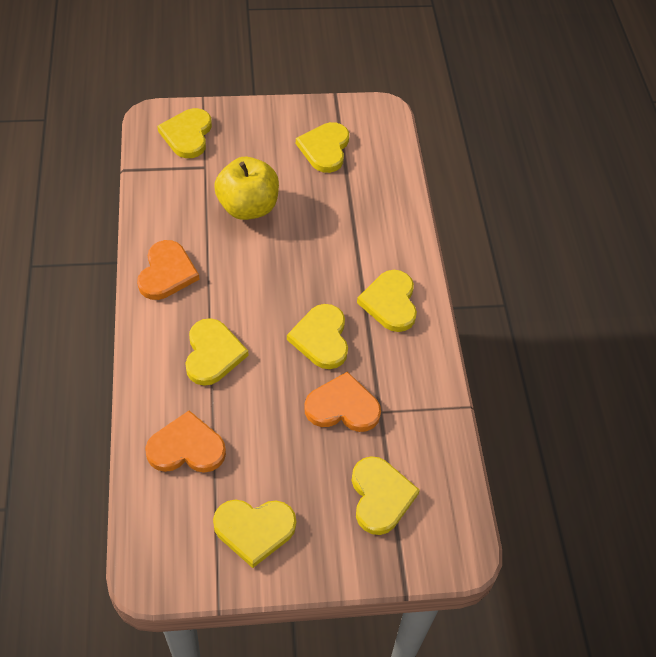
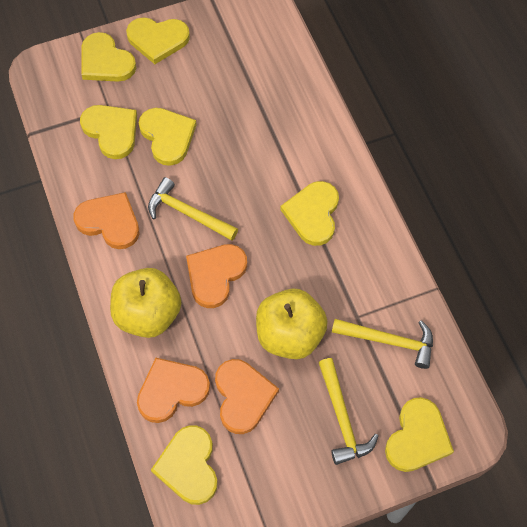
orange heart: [137,240,200,300] [145,411,226,473] [304,372,381,432] = 3 -> [73,192,140,249] [137,358,210,423] [186,244,247,308] [215,359,279,434] = 4
yellow apple: [214,157,279,220] = 1 -> [110,268,181,338] [256,288,328,359] = 2
yellow hammer: none = 0 -> [148,177,238,241] [319,358,378,465] [332,319,433,369] = 3

